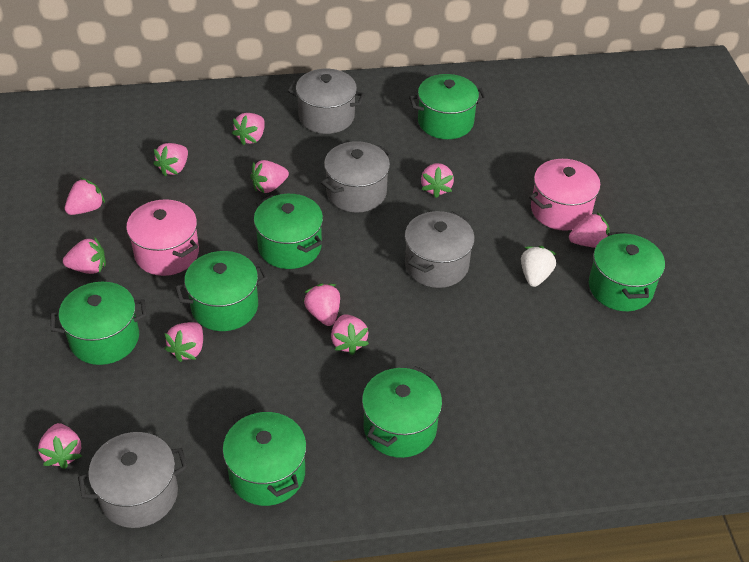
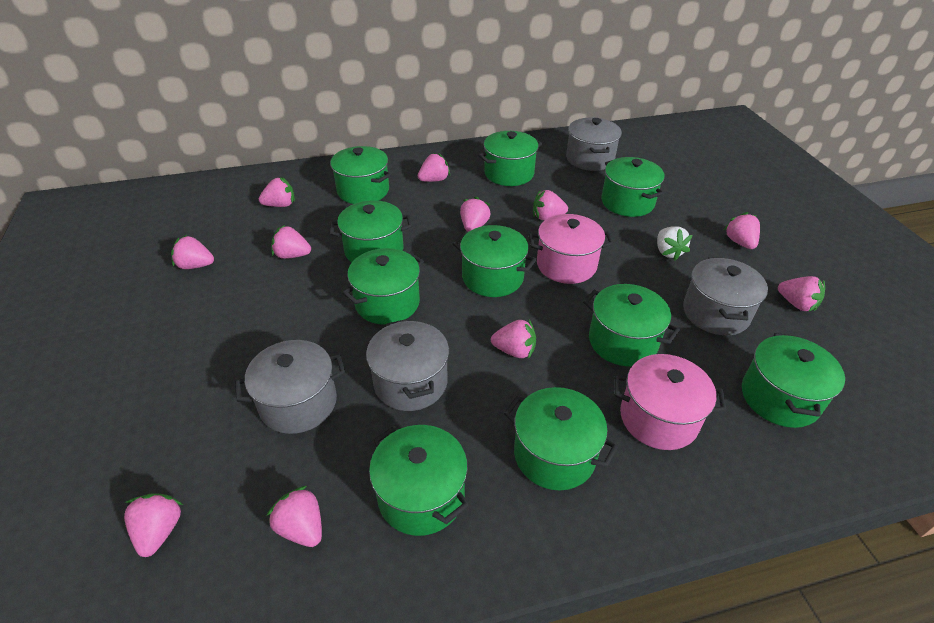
green pot: [50,282,147,365] [175,251,268,331] [223,409,307,506] [254,194,323,269] [362,366,442,458] [409,74,487,139] [589,232,665,311] = 7 -> [330,146,391,204] [330,200,412,263] [342,248,424,325] [369,425,469,536] [453,225,537,297] [478,131,542,186] [504,387,618,490] [583,284,680,366] [601,157,664,217] [742,333,845,428] = 10

